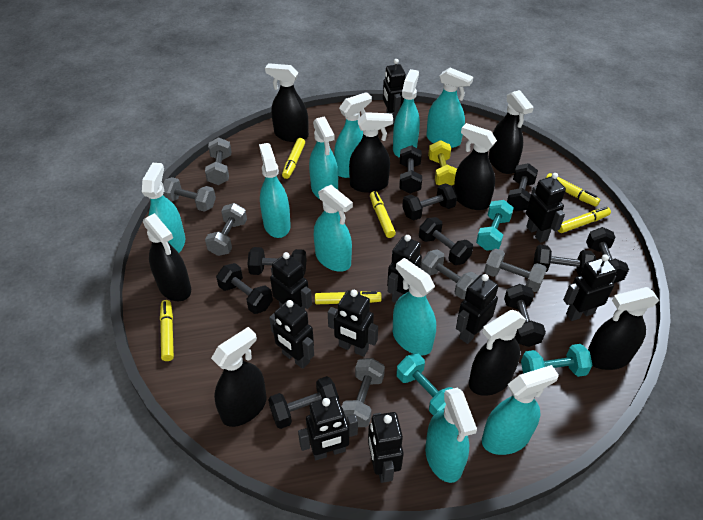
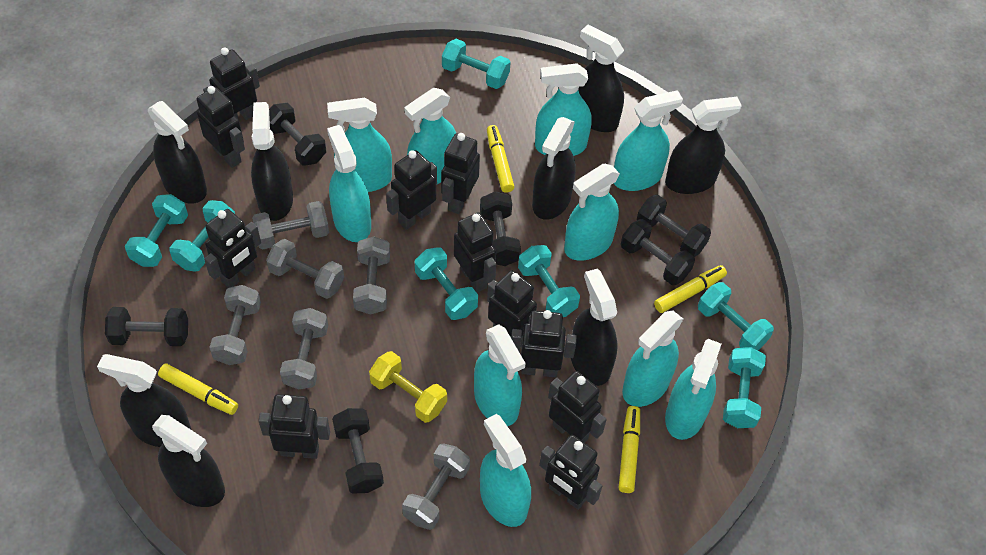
black dumbbell: [216,263,273,314] [247,247,307,275] [268,376,339,429] [399,145,422,194] [402,183,457,220] [419,217,473,265] [504,284,546,347] [507,163,538,212] [534,245,596,276] [586,227,629,283] = 10 -> [105,307,188,346] [269,103,326,166] [332,408,384,493] [480,191,521,266] [621,219,695,285] [636,195,711,257] = 6
black robot: [269,300,314,369] [270,252,312,310] [298,396,358,460] [328,290,378,357] [368,412,404,483] [383,59,406,125] [387,235,422,303] [456,274,498,344] [526,173,566,243] [563,254,617,321] = 10 -> [197,86,245,168] [203,47,260,120] [204,209,261,288] [258,394,330,459] [386,150,437,230] [441,133,480,214] [454,212,496,293] [487,270,537,348] [511,310,577,377] [539,435,602,510] [548,371,607,443] = 11
turquoise dumbbell: [397,353,453,416] [476,200,514,251] [521,344,593,377] = 3 -> [125,194,188,267] [169,200,235,271] [415,247,478,320] [442,39,511,89] [518,245,580,317] [698,282,774,350] [723,347,766,428] = 7
yellow marker: [160,300,174,361] [282,138,305,179] [315,291,382,304] [370,191,396,238] [546,173,600,207] [558,207,611,233] = 6 -> [158,364,238,415] [487,125,514,193] [619,406,640,493] [654,265,727,313] = 4

